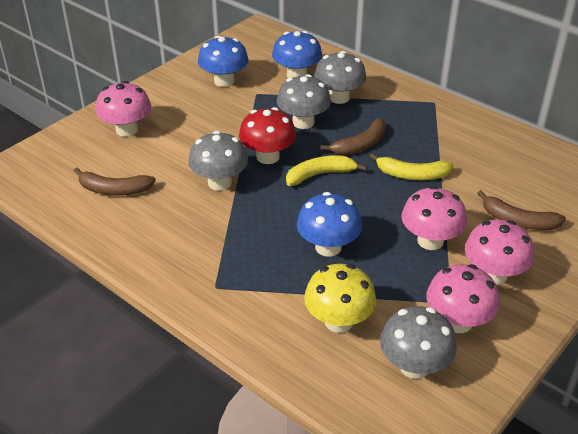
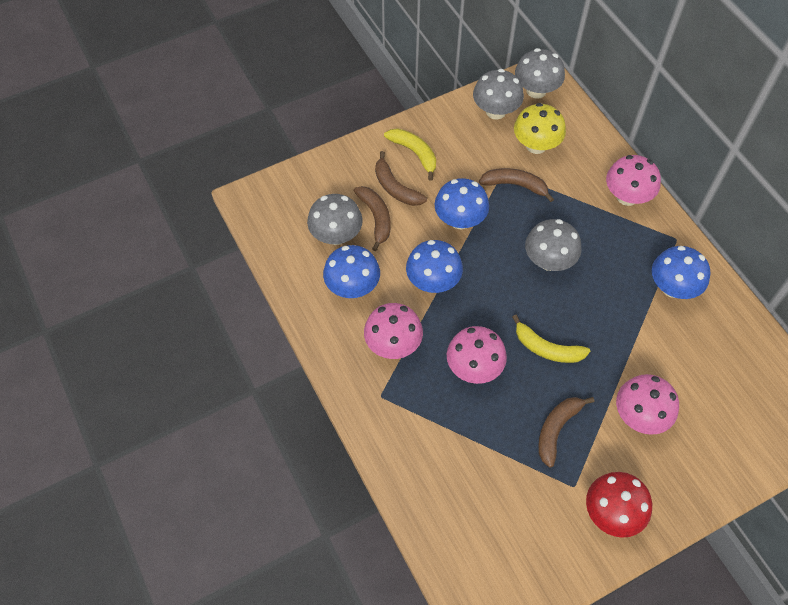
blue mushroom: [198,36,248,87] [272,31,322,78] [297,192,362,257] = 3 -> [323,245,380,298] [406,240,463,293] [435,178,489,229] [652,246,710,299] = 4
brown banana: [74,168,156,195] [320,118,386,155] [477,190,566,230] = 3 -> [354,186,390,251] [375,151,427,206] [479,168,554,202] [538,397,595,467] = 4

